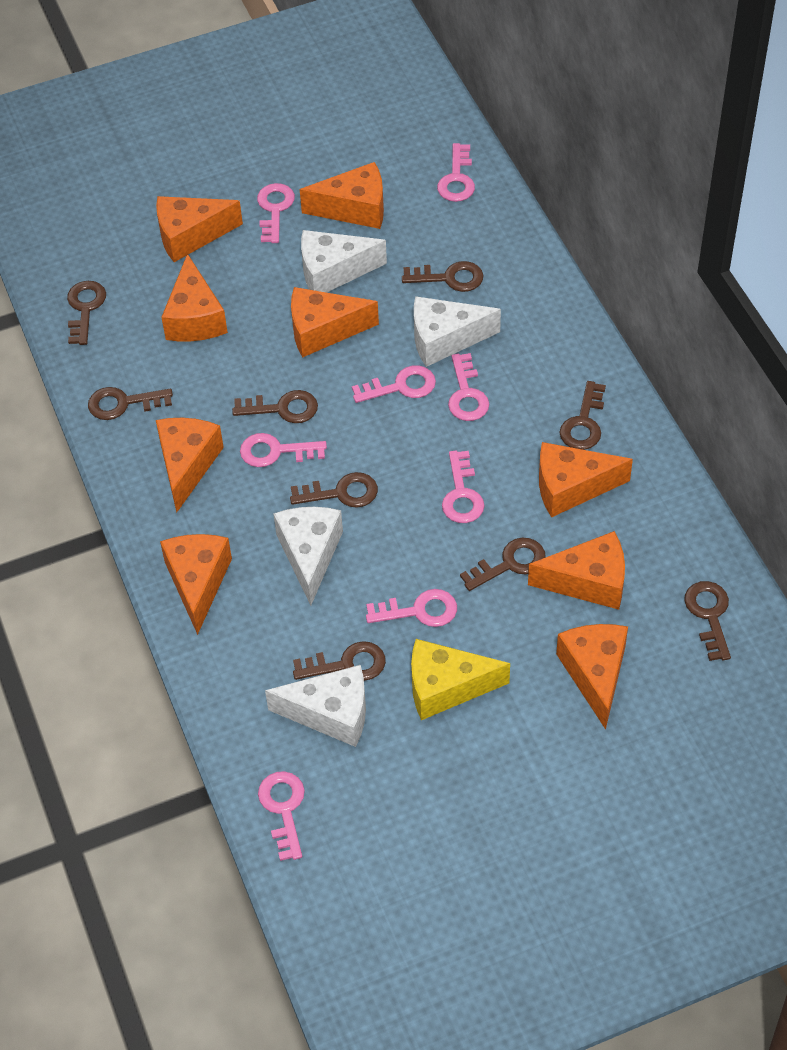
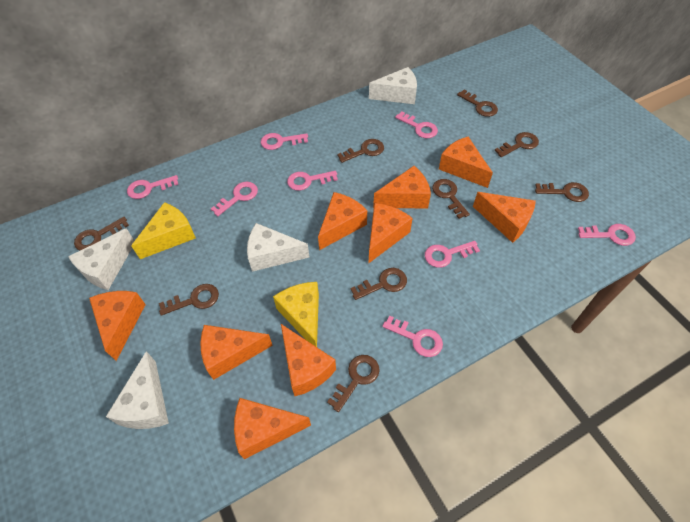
yellow cheese: [411,639,510,720] = 1 -> [131,202,196,259] [273,282,319,347] = 2

